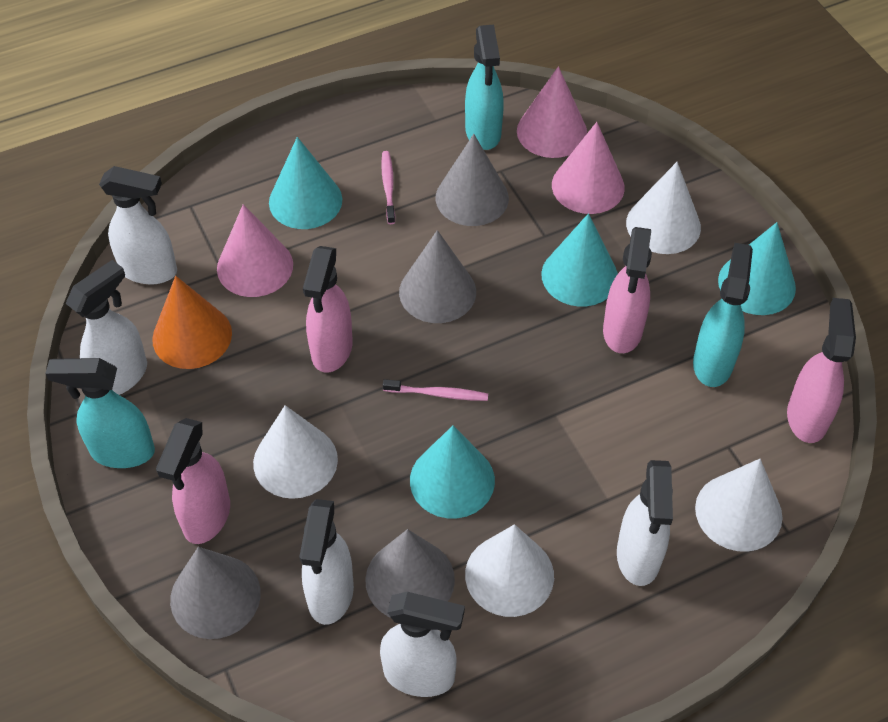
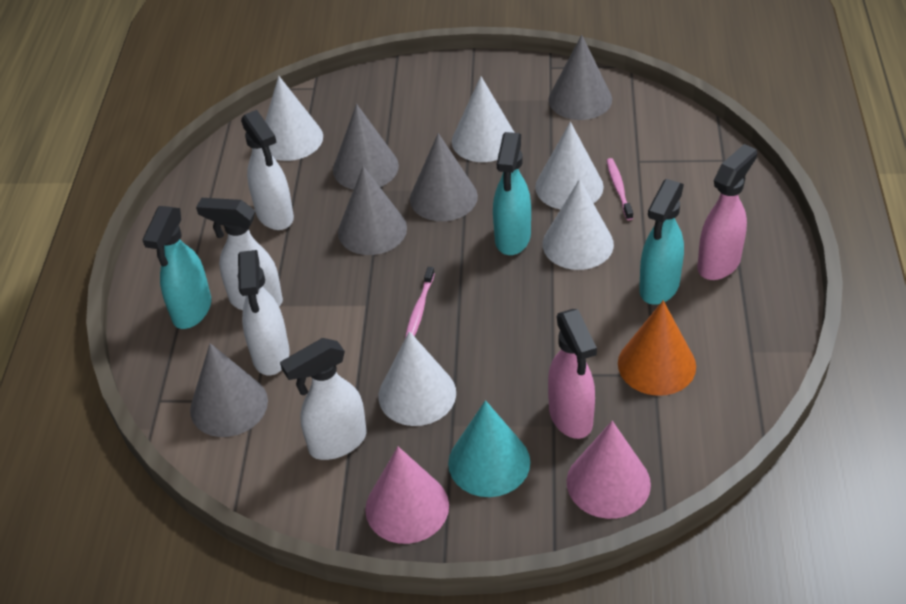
grey cone: [170,547,261,639] [365,529,455,618] [399,230,476,323] [436,134,509,226] = 4 -> [190,343,268,437] [333,104,399,190] [338,166,407,255] [410,133,478,221] [548,35,612,120] = 5
pink cone: [217,204,293,297] [517,66,587,158] [552,122,625,214] = 3 -> [365,446,449,544] [567,421,651,519] = 2
pink spray bottle: [156,418,230,544] [303,246,353,373] [603,227,652,353] [787,298,856,443] = 4 -> [548,309,597,439] [698,144,757,280] = 2
turquoise cone: [269,137,343,229] [410,426,495,518] [541,214,618,306] [718,222,796,315] = 4 -> [448,400,530,497] = 1
white cone: [253,405,338,499] [465,524,554,617] [626,162,701,254] [695,459,782,552] = 4 -> [265,76,323,161] [378,331,456,426] [452,76,515,162] [535,122,604,210] [543,179,614,270] = 5
white spray bottle: [65,260,147,395] [99,166,177,284] [299,499,354,625] [380,592,465,697] [617,460,673,586] = 5 -> [196,198,283,310] [238,250,290,375] [241,110,294,230] [280,338,366,460] = 4

